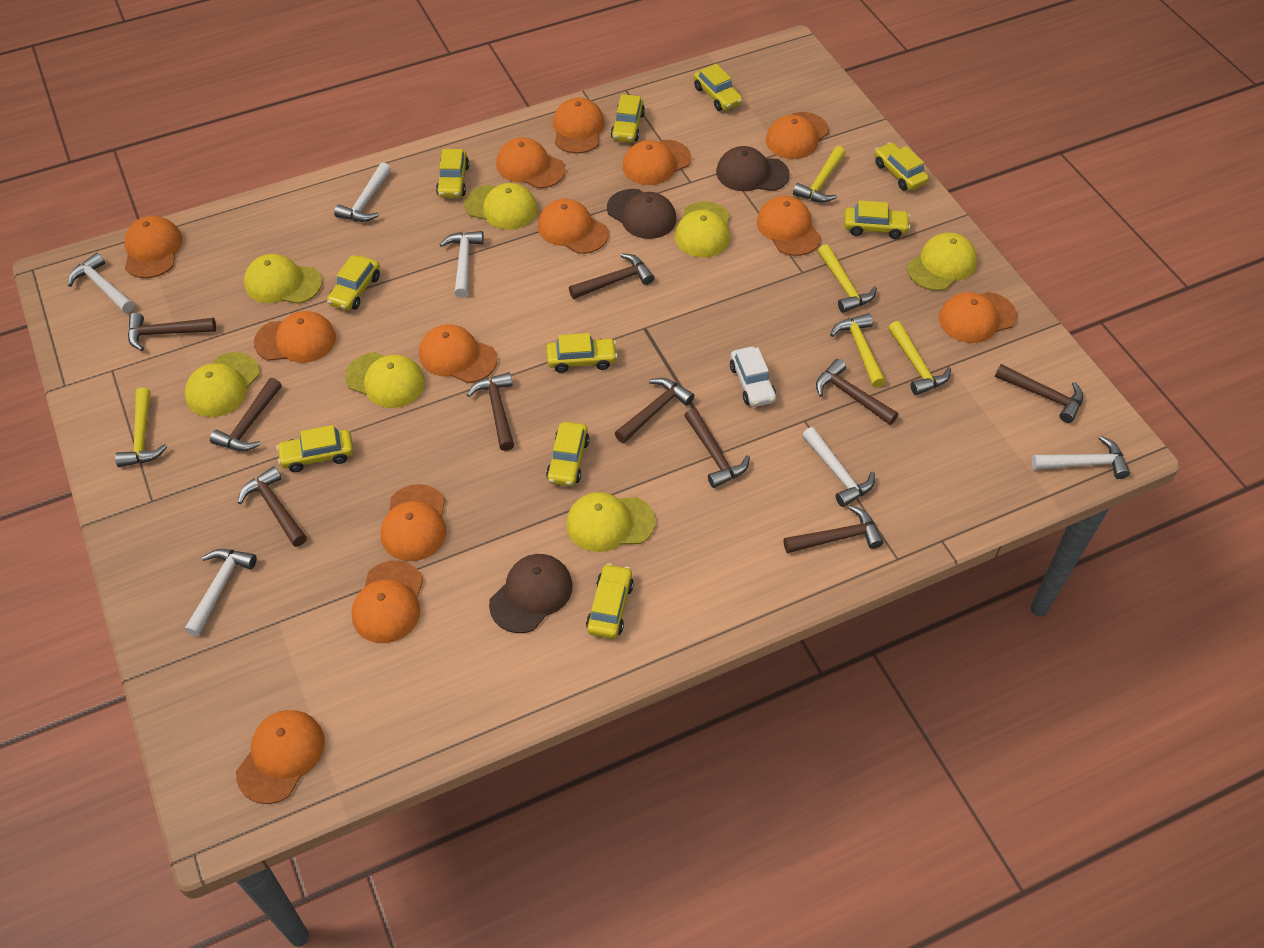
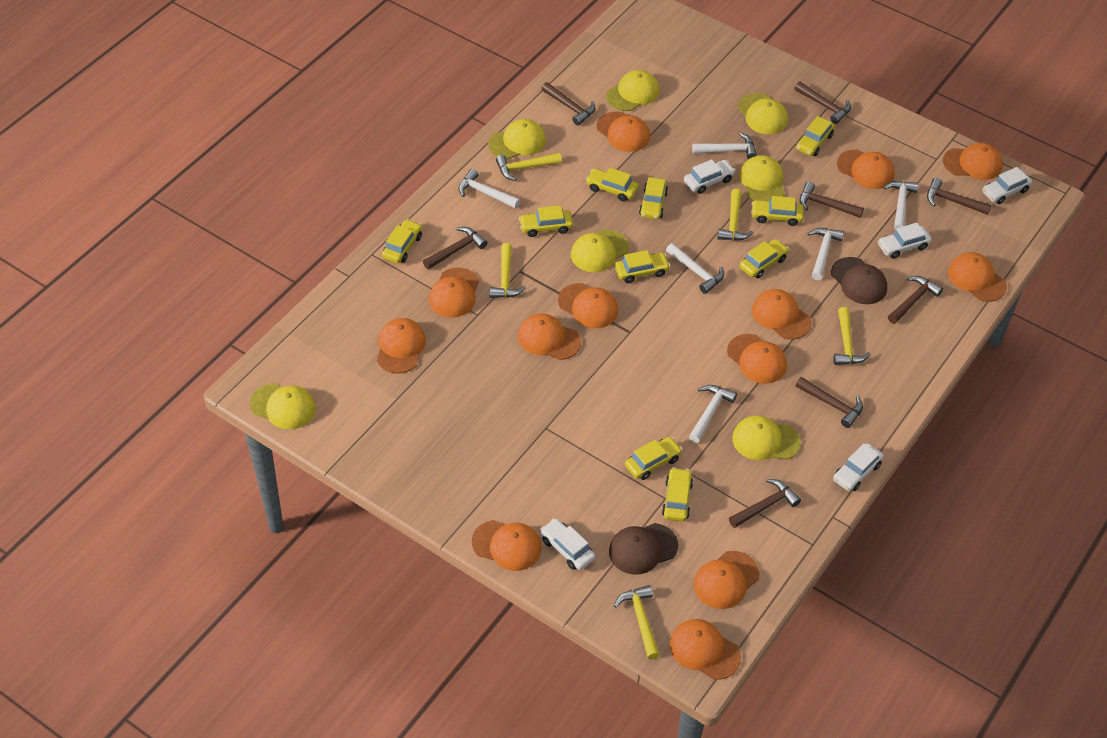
brown cap: [489,554,573,633] [607,189,676,239] [716,146,790,191] = 3 -> [609,523,678,574] [831,257,887,304] = 2
brown hammer: [128,313,216,351] [210,378,282,451] [238,466,307,547] [467,372,514,451] [569,253,654,299] [615,378,695,443] [684,408,750,488] [784,505,884,553] [816,359,898,425] [995,364,1083,423] = 10 -> [423,227,488,269] [541,82,595,126] [729,479,801,528] [794,82,851,124] [796,377,863,428] [800,182,864,218] [888,276,943,324] [927,178,992,215] = 8
white car: [730,347,776,407] = 1 -> [540,518,595,570] [684,160,735,194] [833,444,884,491] [878,223,932,259] [982,167,1032,204] = 5

